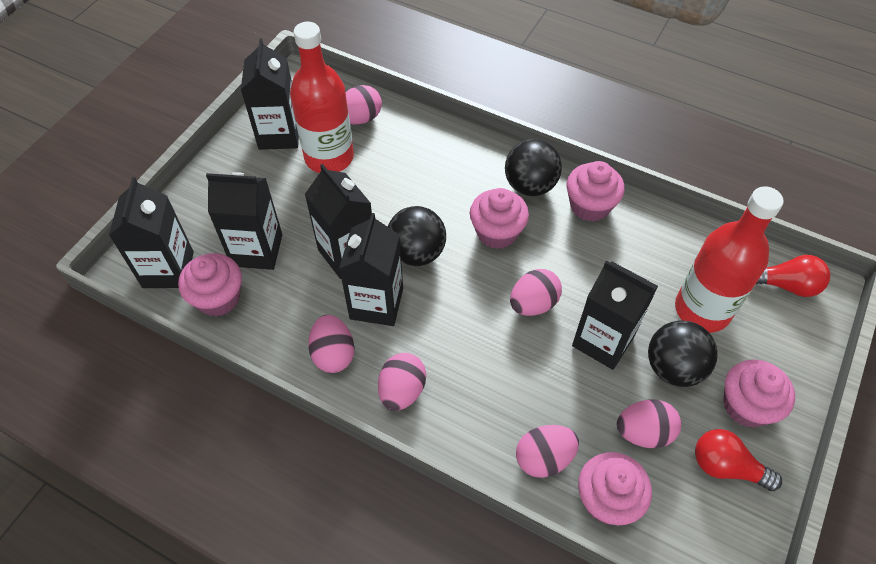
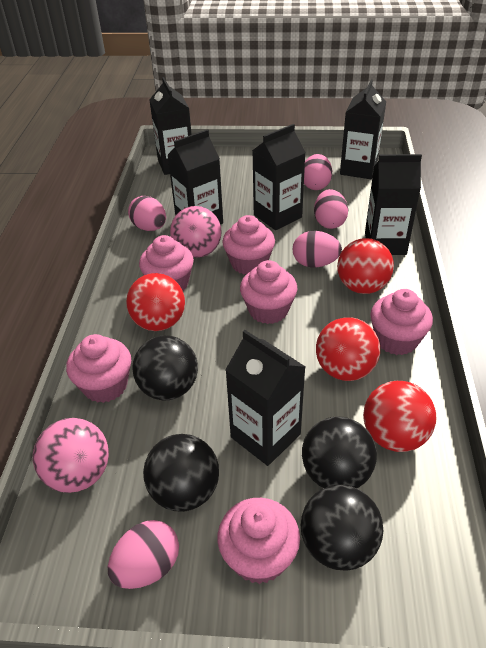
black ball: [388,206,446,266] [505,139,562,196] [648,320,718,387] = 3 -> [132,336,198,401] [143,434,219,512] [301,484,383,571] [302,416,377,488] = 4
pink ball: none = 0 -> [33,418,109,493] [170,206,222,258] = 2
pink cupcake: [178,253,242,316] [470,188,529,249] [567,161,625,222] [578,452,652,525] [723,360,795,428] = 5 -> [66,334,131,403] [139,235,194,291] [217,498,300,584] [222,215,275,274] [240,260,297,324] [370,289,433,355] = 6
pink egg: [308,315,354,373] [345,85,382,124] [378,353,426,411] [510,269,562,316] [516,425,579,478] [617,399,681,448] = 6 -> [108,520,179,589] [128,196,166,231] [293,231,342,267] [304,154,332,190] [314,189,348,229] = 5
red ball: none = 0 -> [126,273,185,331] [316,317,380,381] [337,238,394,294] [363,381,436,452] = 4
red bottle: [290,22,354,173] [675,186,784,333] = 2 -> none = 0
red light bulb: [695,429,782,491] [756,255,830,297] = 2 -> none = 0

